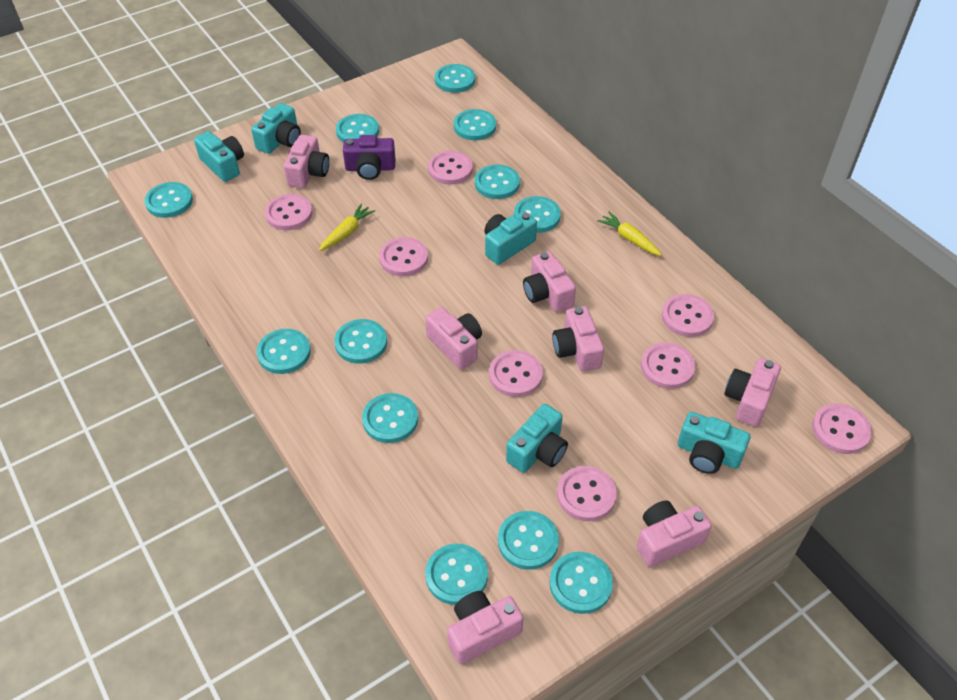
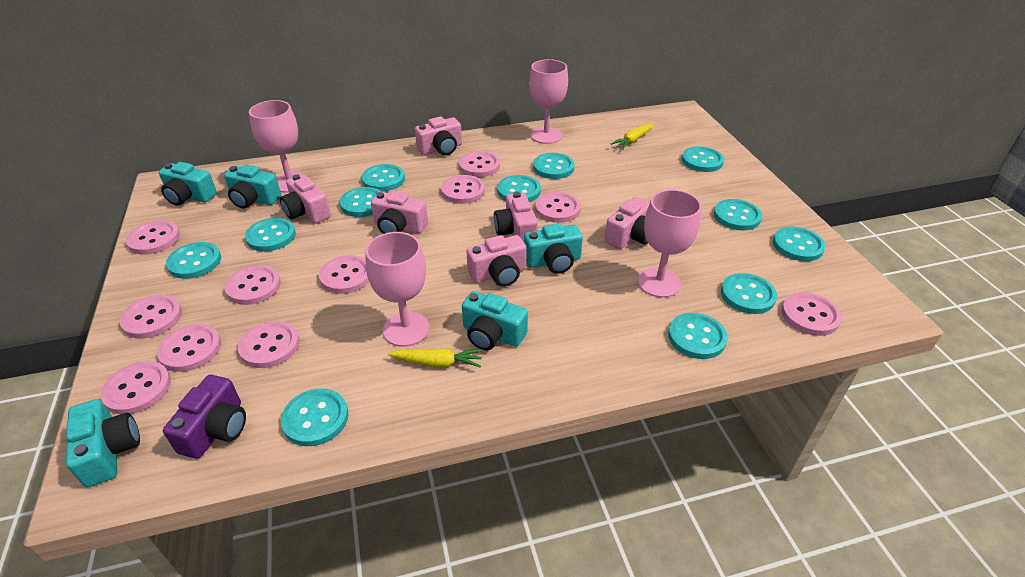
pink button: [265,194,312,230] [379,237,428,276] [428,151,473,184] [489,350,543,397] [557,466,617,521] [641,343,696,389] [662,294,714,337] [812,403,872,454] = 8 -> [100,361,171,414] [120,295,182,339] [126,220,180,255] [157,324,221,372] [224,265,281,305] [238,321,299,368] [319,255,369,294] [441,175,485,204] [459,151,500,177] [535,192,581,223] [782,292,842,336] = 11
pink camera: [284,135,329,188] [425,307,482,370] [447,591,523,664] [523,251,576,312] [552,306,604,372] [637,500,712,567] [724,358,781,426] = 7 -> [280,174,331,224] [371,191,428,234] [415,116,462,155] [466,235,527,287] [494,192,538,242] [605,197,650,249] = 6
pink goblet: none = 0 -> [249,100,307,193] [365,232,430,347] [529,59,568,144] [638,189,702,298] = 4

